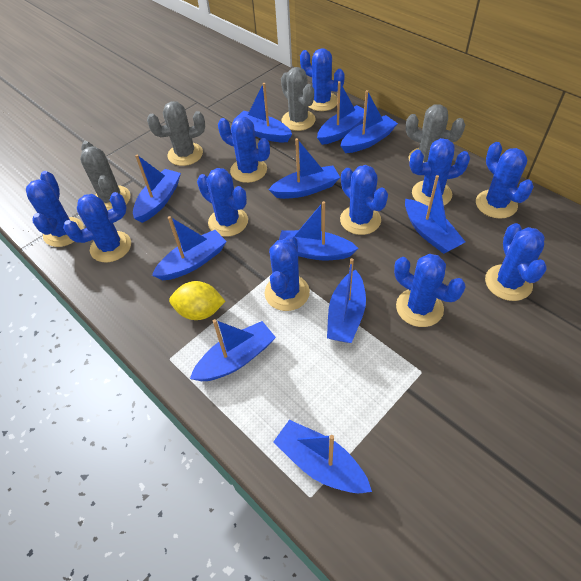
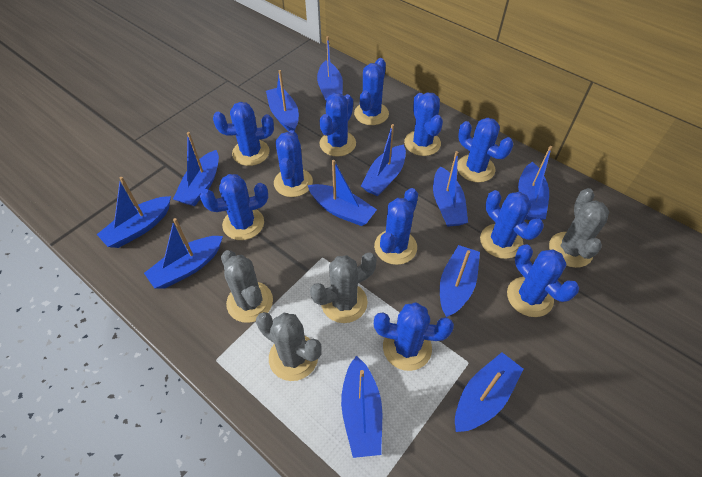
blue boat: [133,155,181,223] [152,216,227,280] [190,319,276,381] [235,83,292,143] [269,138,340,199] [273,420,372,493] [279,201,358,260] [317,81,364,145] [327,258,366,343] [341,90,398,153] [405,175,465,254] = 11 -> [97,177,171,248] [144,218,223,288] [173,132,219,206] [266,70,299,132] [308,160,377,226] [317,36,343,101] [341,356,382,458] [361,124,406,196] [433,151,468,227] [440,245,480,317] [455,352,524,432] [518,146,552,220] = 12
yellow lemon: [169,281,225,320] = 1 -> none = 0

